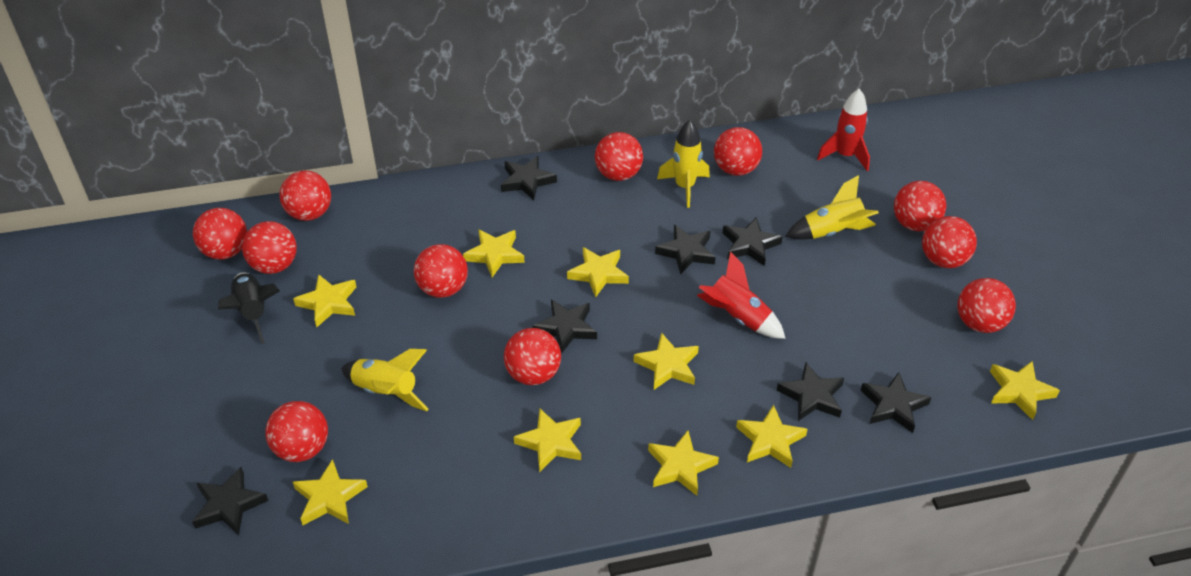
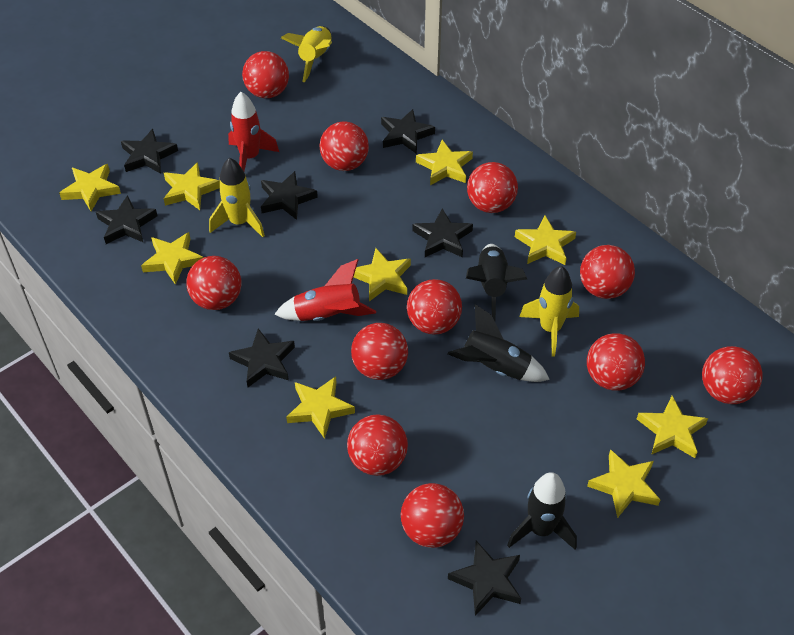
black rocket: [218,272,280,344] = 1 -> [448,304,550,382] [466,244,527,322] [507,472,577,549] = 3

